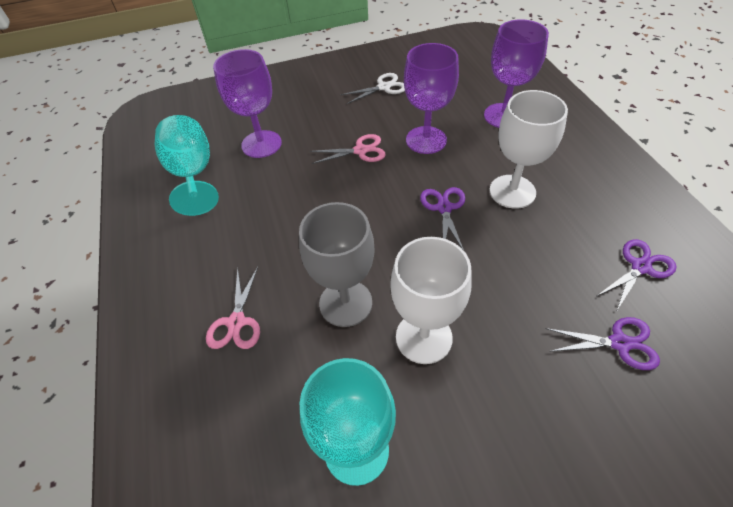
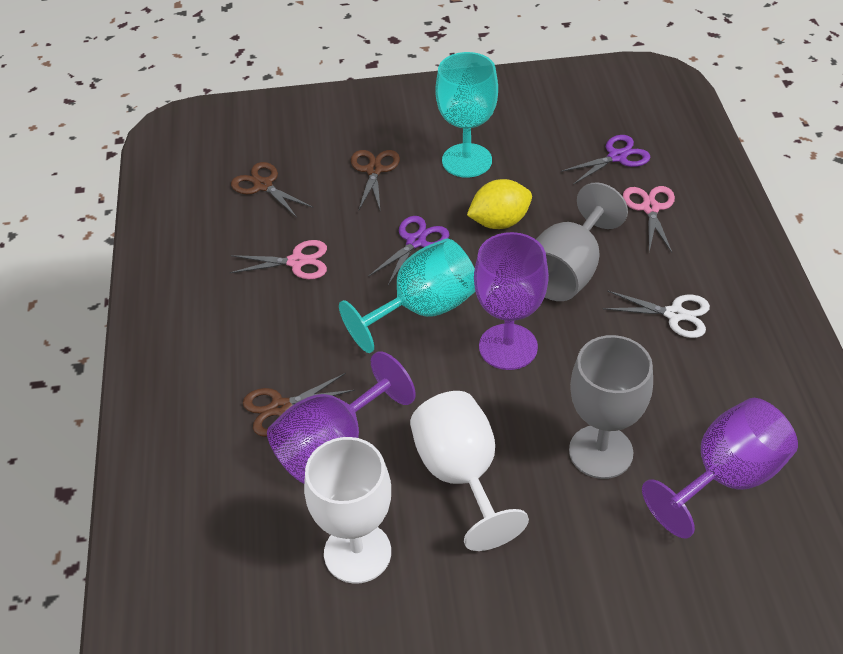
brown scissors: none = 0 -> [231,162,313,218] [243,373,355,437] [351,150,400,212] = 3
grey goblet: [299,202,375,327] = 1 -> [536,183,628,301] [569,335,653,479] = 2
purple scissors: [420,187,465,249] [546,317,660,370] [597,239,677,312] = 3 -> [369,216,449,285] [561,135,650,185] = 2
yellow lemon: none = 0 -> [467,179,532,229] = 1

